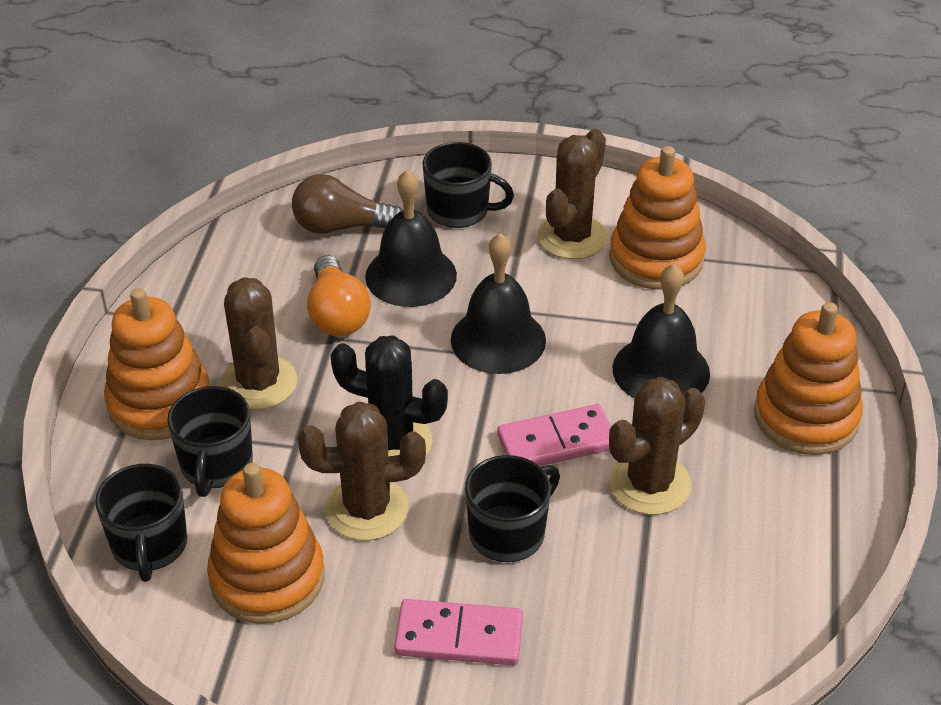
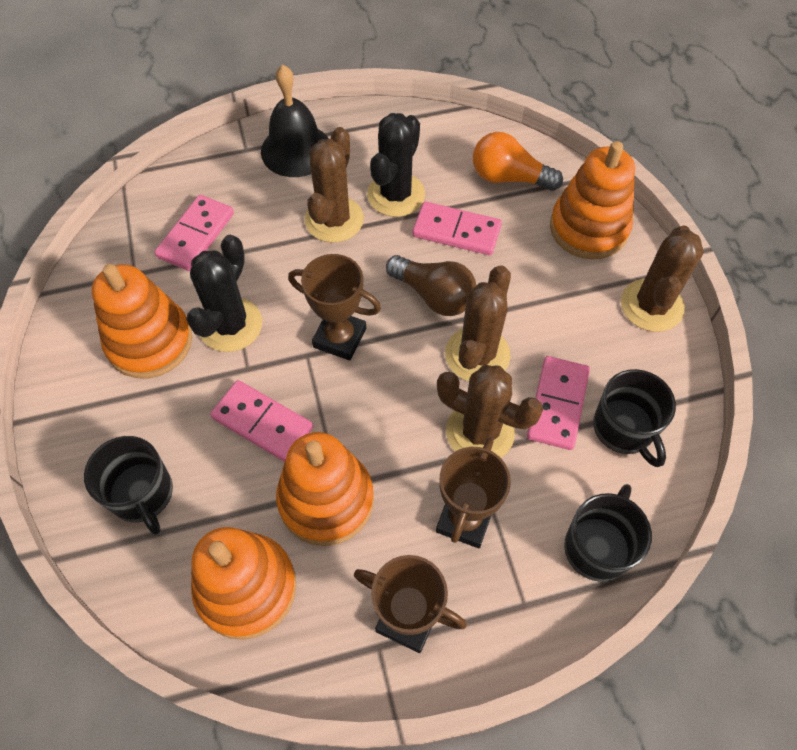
black bell: [365,169,457,307] [451,233,546,374] [612,264,710,399] = 3 -> [261,64,329,177] = 1
black cactus: [330,335,448,456] = 1 -> [186,235,262,352] [367,113,425,217] = 2
black mug: [95,464,187,582] [167,386,253,497] [422,142,514,228] [465,455,560,562] = 4 -> [84,436,173,535] [564,484,652,582] [593,369,676,467] = 3
brown trophy: none = 0 -> [288,254,381,361] [354,555,466,653] [436,437,511,548] = 3
pink domino: [394,599,523,666] [497,404,611,466] = 2 -> [155,195,234,271] [210,380,313,462] [412,202,502,255] [527,356,590,450] = 4

